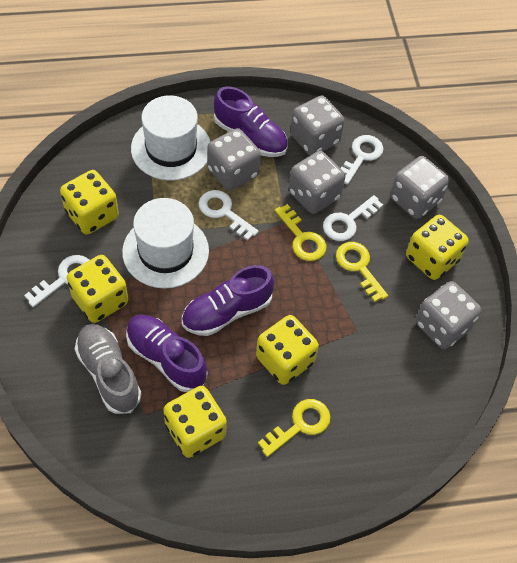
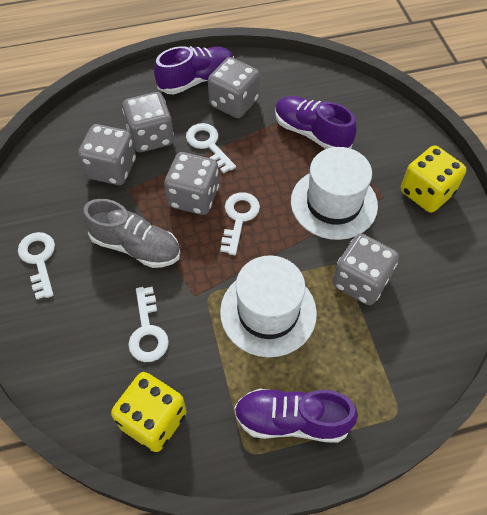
yellow dice: [60,170,119,235] [67,255,128,323] [163,386,227,458] [256,315,319,385] [406,215,469,280] = 5 -> [111,372,187,452] [401,145,466,213] = 2
yellow key: [258,399,330,457] [275,204,326,261] [336,242,388,302] = 3 -> none = 0

